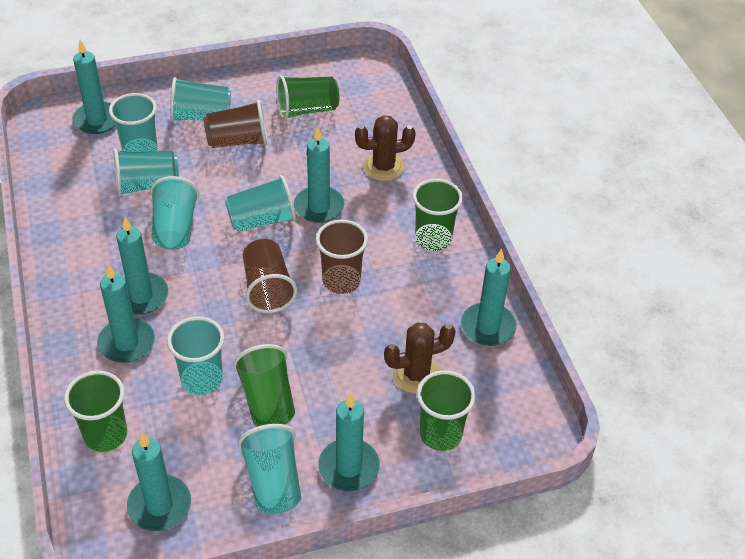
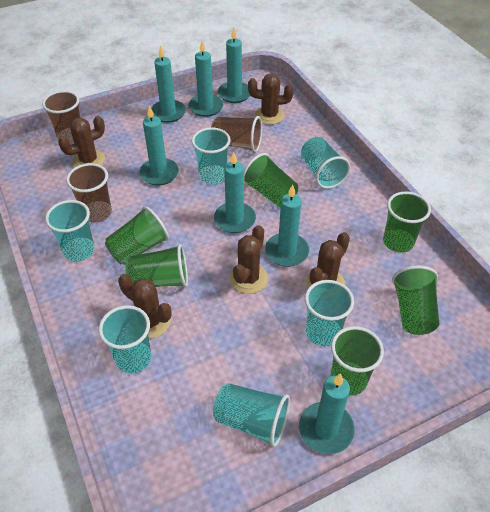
brown cactus: [355,115,416,181] [384,322,456,394] = 2 -> [58,116,105,167] [118,274,172,338] [229,225,268,294] [248,73,294,125] [306,232,350,288] = 5
green cup: [64,371,127,452] [233,344,295,426] [276,75,340,120] [413,179,463,251] [417,370,476,451] = 5 -> [105,206,169,265] [125,244,188,287] [244,153,298,207] [330,326,384,395] [383,191,431,253] [392,265,439,335] = 6
turquoise cup: [109,93,158,152] [113,149,179,196] [150,176,199,250] [167,316,224,395] [170,77,231,122] [225,175,296,232] [238,424,301,514] = 7 -> [45,200,95,262] [99,305,151,374] [192,127,230,184] [213,383,290,447] [301,137,350,189] [305,280,354,346] = 6

